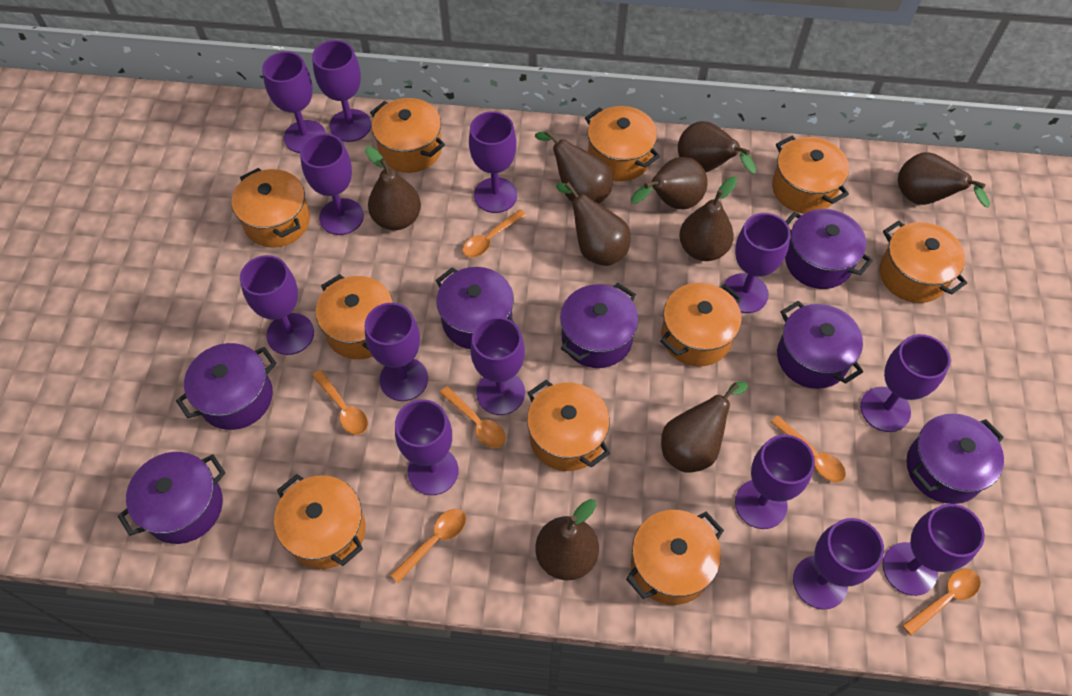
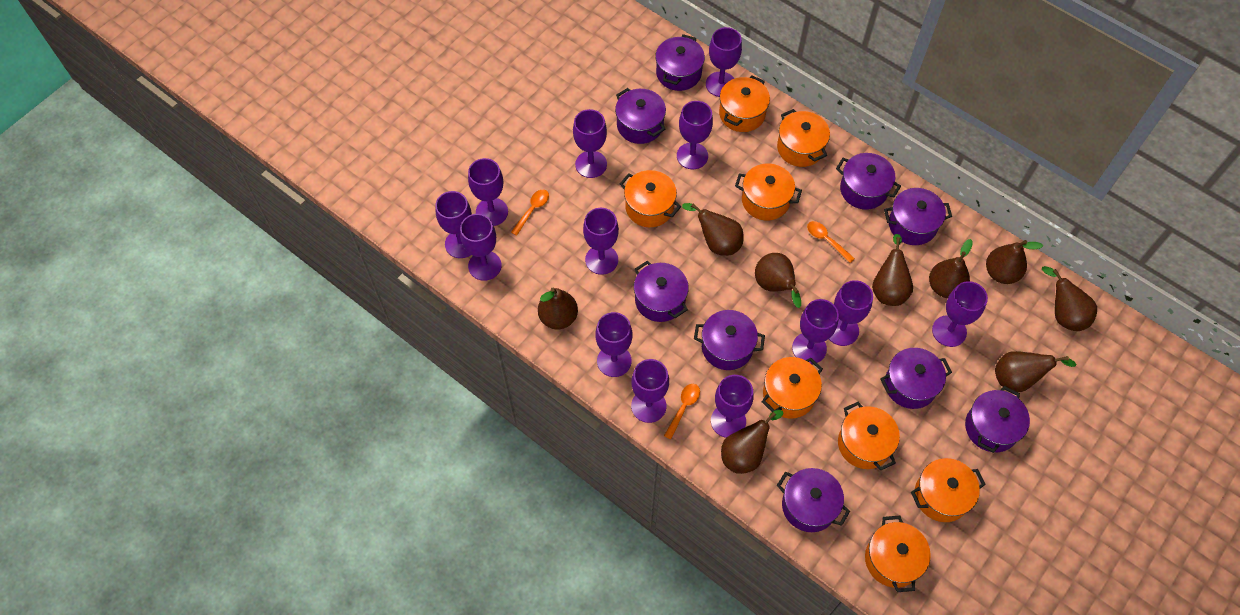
orange pot: [232,168,310,248] [274,474,366,569] [316,274,393,359] [370,98,445,173] [527,380,610,471] [585,106,660,181] [626,510,724,605] [660,283,742,367] [772,136,849,213] [879,221,967,303] = 10 -> [620,170,681,227] [719,75,770,132] [735,164,802,220] [762,357,823,418] [777,109,830,167] [838,402,900,470] [865,516,931,592] [911,458,986,522] = 8
orange spoon: [312,370,368,435] [390,509,466,583] [440,386,506,448] [462,210,526,258] [771,416,846,482] [902,569,981,636] = 6 -> [511,190,549,236] [664,384,700,439] [807,221,855,263] = 3
purple pot: [118,452,225,544] [176,343,277,430] [436,267,514,349] [560,283,638,368] [777,301,863,389] [785,209,873,289] [906,414,1004,504] = 7 -> [615,88,666,144] [634,261,689,322] [655,34,705,91] [694,310,765,370] [777,468,850,532] [836,153,901,210] [880,348,952,409] [884,188,952,245] [965,386,1030,453] = 9

